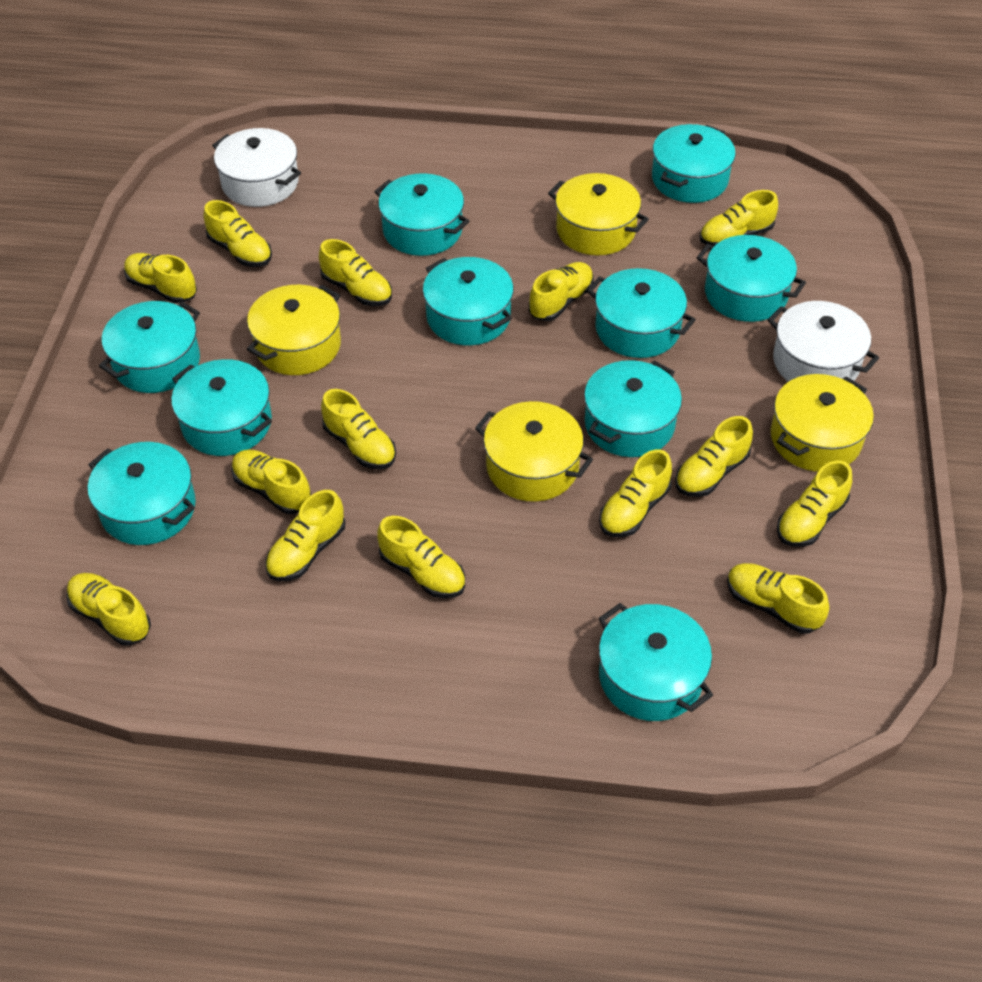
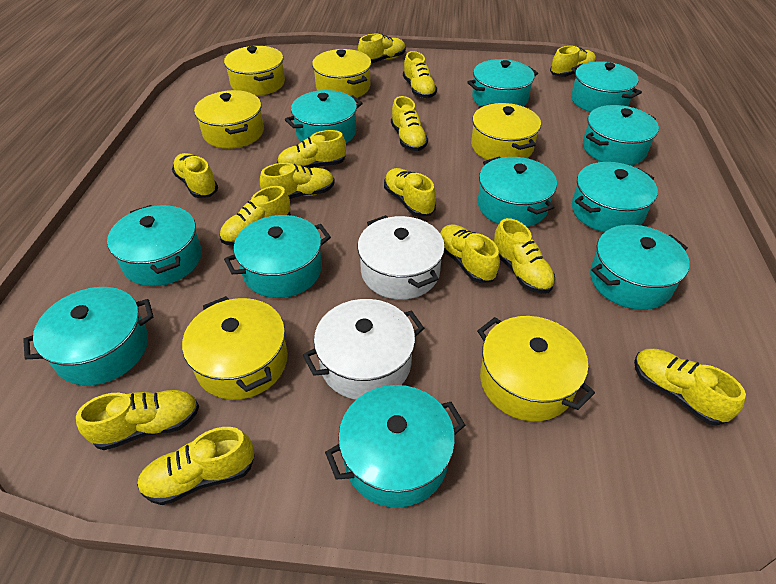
turquoise pot: [88,442,196,545] [99,301,200,393] [171,359,272,456] [374,173,469,256] [423,257,514,345] [584,360,682,457] [587,268,696,358] [599,603,713,721] [652,124,736,203] [697,235,806,322] = 10 -> [23,287,153,386] [107,205,202,286] [224,215,331,298] [285,90,363,143] [325,385,465,508] [467,59,538,107] [478,157,557,227] [571,61,642,112] [572,162,658,232] [583,105,659,165] [590,225,690,310] = 11
yellow pot: [247,285,341,375] [475,401,593,502] [548,173,649,255] [771,374,874,472] = 4 -> [182,296,288,400] [194,90,264,149] [224,46,285,96] [312,49,371,98] [471,103,541,160] [477,316,595,422] = 6

